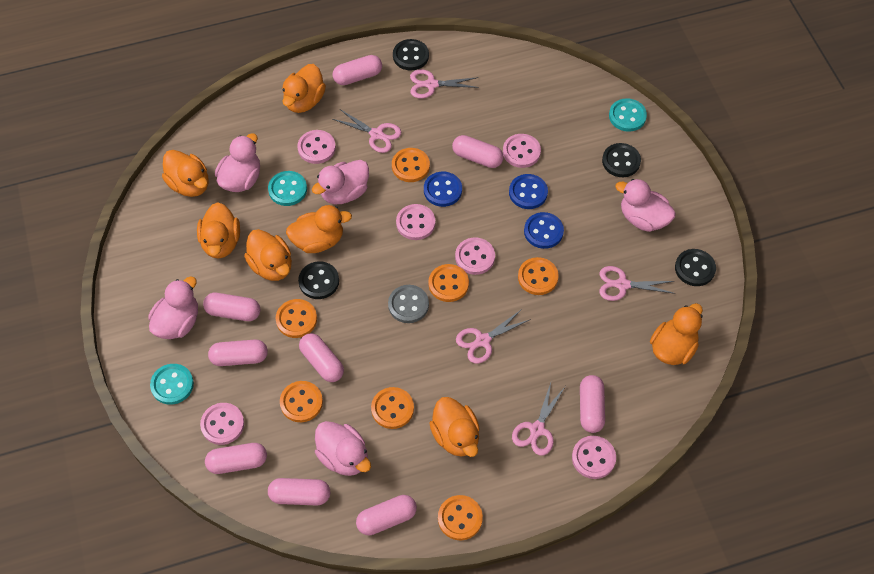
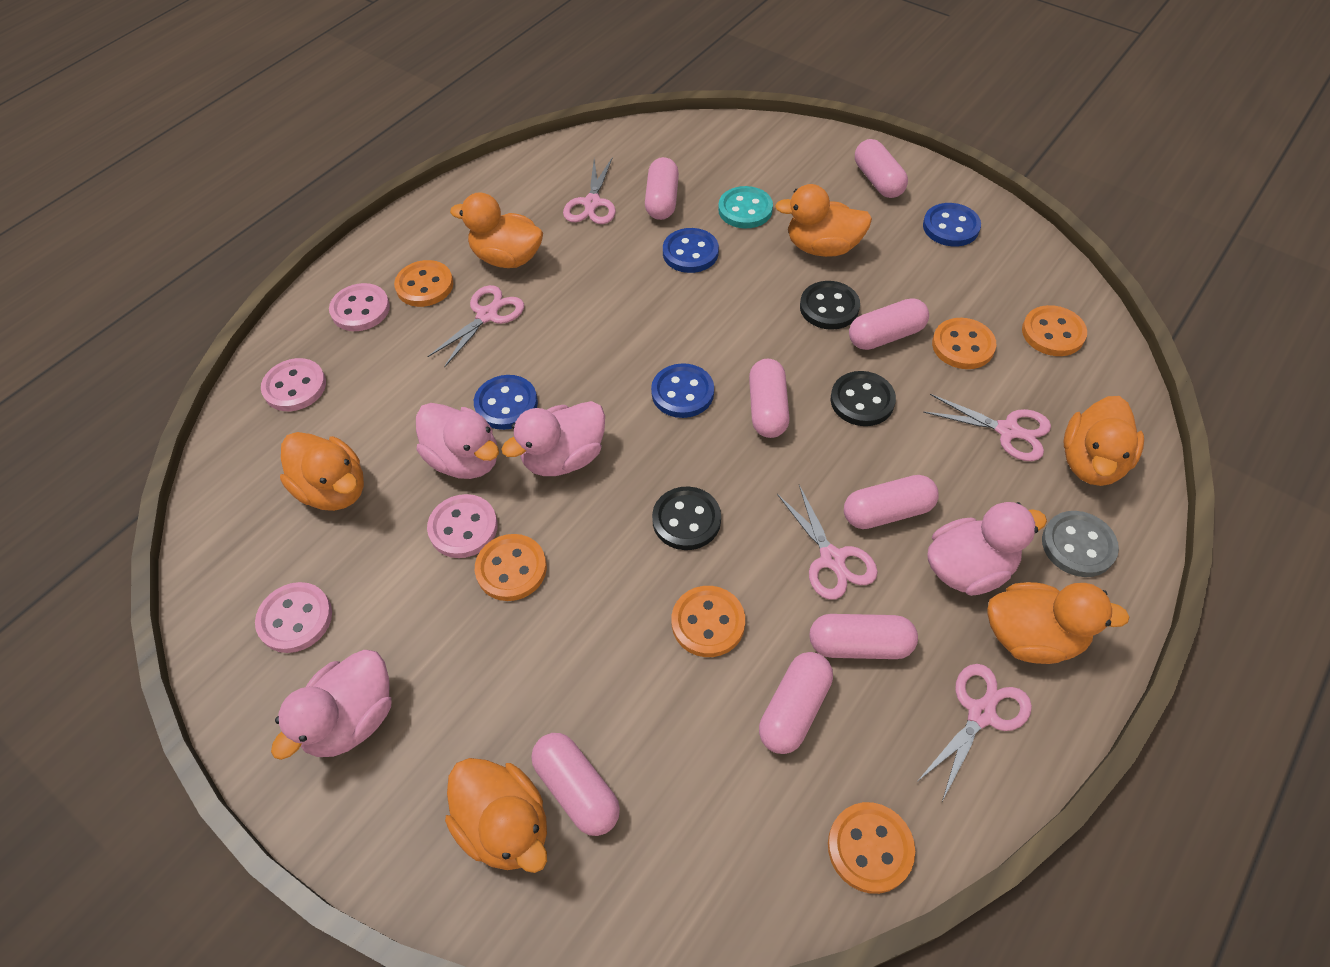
black button: [298,261,339,299] [393,39,429,71] [602,143,641,177] [675,249,716,286] = 4 -> [652,486,721,550] [800,281,860,330] [830,371,896,426] = 3
blue button: [424,172,462,207] [509,174,548,209] [524,212,564,249] = 3 -> [474,375,538,430] [651,363,714,418] [663,228,719,273] [923,203,981,247] = 4
orange button: [276,299,317,338] [280,381,323,422] [371,387,414,429] [392,148,430,182] [428,264,469,302] [438,495,483,540] [518,257,559,295] = 7 -> [394,260,453,307] [475,534,547,601] [671,586,745,657] [828,802,915,894] [932,318,996,369] [1022,305,1087,356] = 6
orange duck: [162,150,209,197] [197,202,240,259] [244,229,292,281] [282,64,326,113] [286,205,352,253] [429,397,480,457] [650,303,703,365] = 7 -> [280,432,364,511] [445,758,547,873] [450,192,543,268] [775,184,872,257] [988,582,1129,664] [1063,396,1144,486] = 6
pink button: [200,403,244,445] [297,130,336,164] [396,204,435,240] [455,238,495,275] [503,134,541,168] [572,436,616,479] = 6 -> [255,582,332,653] [261,358,326,411] [329,283,390,331] [427,494,498,558] = 4
pink capsule: [203,293,260,321] [205,443,267,474] [208,340,268,366] [268,478,330,505] [299,333,344,382] [333,55,382,85] [356,495,417,536] [452,135,503,168] [580,375,605,433] = 9 -> [531,733,620,836] [645,157,679,220] [749,359,790,438] [759,652,833,754] [809,614,918,659] [844,475,938,529] [849,298,929,350] [855,139,908,198] = 8
pink duck: [148,276,198,339] [215,133,260,192] [312,160,369,204] [315,421,371,476] [615,179,676,232] = 5 -> [271,650,391,760] [416,403,499,479] [501,401,605,476] [927,502,1047,596] = 4
turquoise button: [150,364,194,405] [268,171,307,206] [609,98,647,132] = 3 -> [718,186,773,228] = 1

